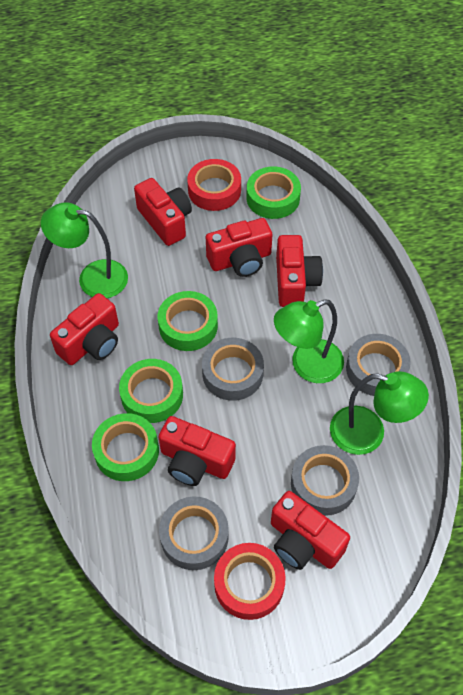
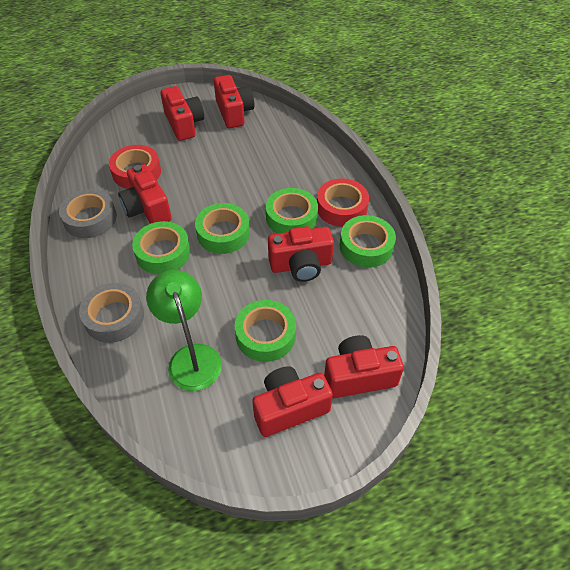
green lamp: [41,202,128,298] [274,299,344,383] [330,371,429,455] = 3 -> [146,270,222,391] = 1
green tape: [92,413,159,481] [119,359,183,423] [158,291,218,351] [246,167,301,219] = 4 -> [132,221,190,274] [195,203,250,254] [235,300,296,362] [266,188,318,234] [340,215,396,267] = 5
grey tape: [159,497,229,570] [202,338,264,401] [291,445,359,516] [346,334,411,396] = 4 -> [59,189,117,238] [79,283,144,343] = 2

